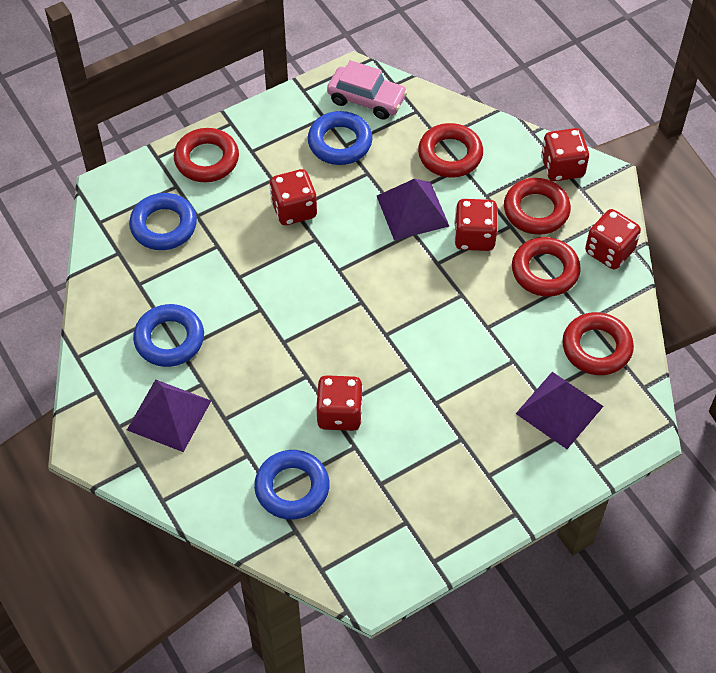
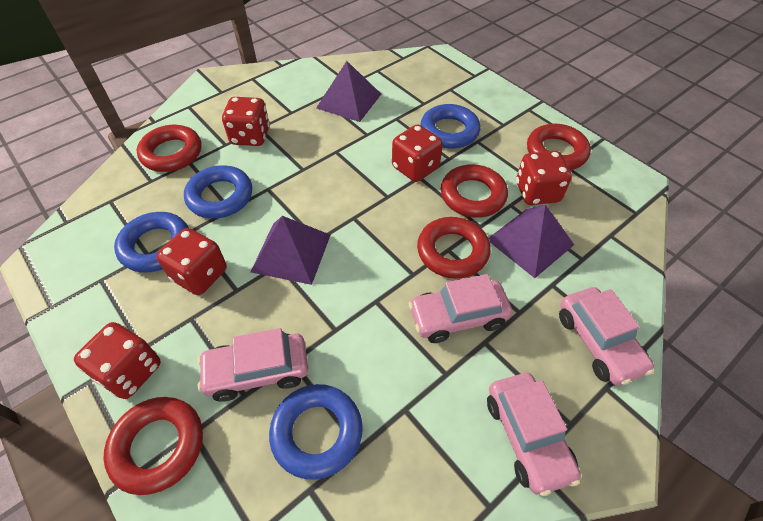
pink car: [327,60,408,120] = 1 -> [198,328,308,402] [409,274,512,343] [487,373,581,496] [559,287,654,385] = 4

